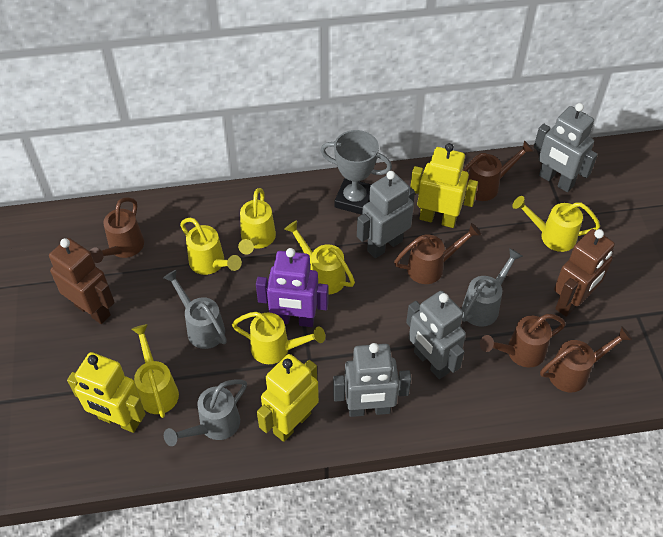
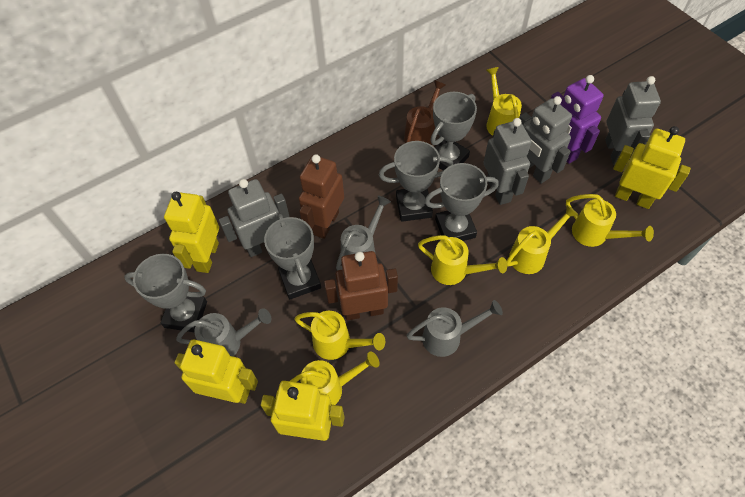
brown watering can: [90,197,144,263] [394,223,481,284] [462,141,534,201] [480,314,566,367] [540,327,632,392] = 5 -> [404,80,446,146] = 1
grey trophy: [321,130,392,215] = 1 -> [124,254,207,332] [264,214,321,299] [379,141,453,222] [424,163,498,241] [430,92,477,170] = 5
yellow robot: [67,352,146,433] [257,354,319,442] [410,143,478,228] = 3 -> [164,192,219,273] [175,340,258,404] [261,381,345,441] [613,126,691,209] = 4

